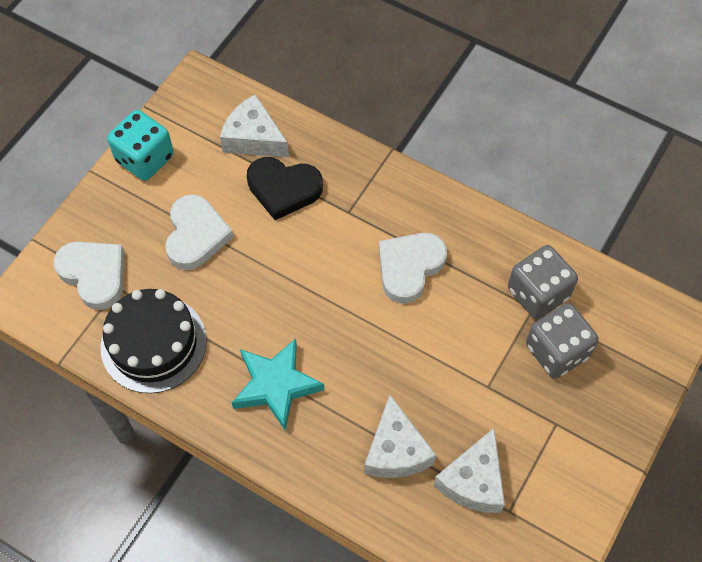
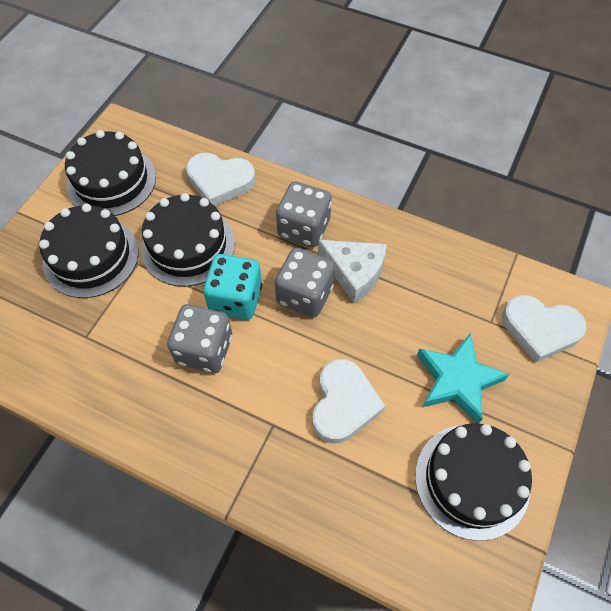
black cake: [101,289,207,393] = 1 -> [39,203,139,298] [65,130,156,216] [141,193,235,287] [415,423,532,541] = 4
black heart: [247,157,323,220] = 1 -> none = 0
grey dice: [508,245,578,319] [526,303,598,379] = 2 -> [167,304,232,373] [275,248,335,317] [276,181,332,247] = 3
white cheese: [220,94,289,158] [364,395,436,478] [434,428,505,513] = 3 -> [318,240,387,303] = 1

